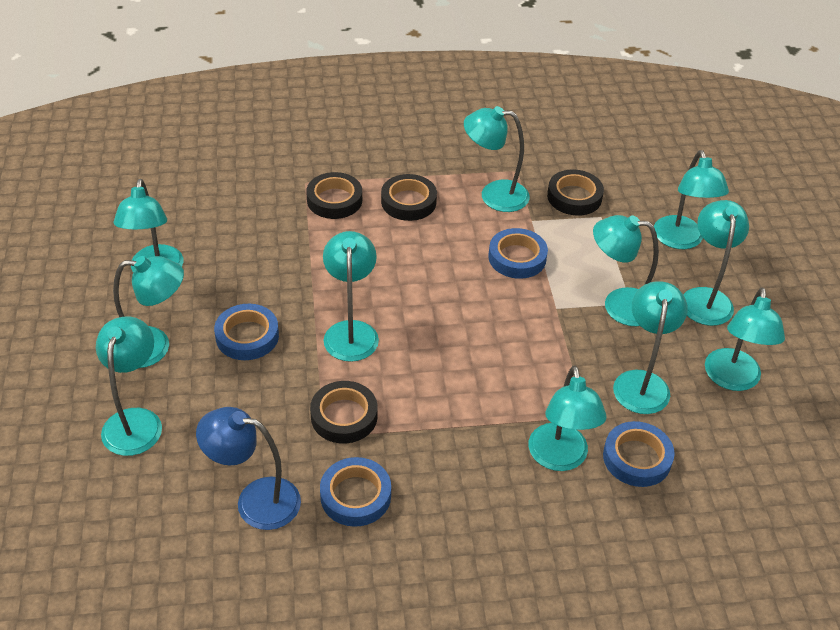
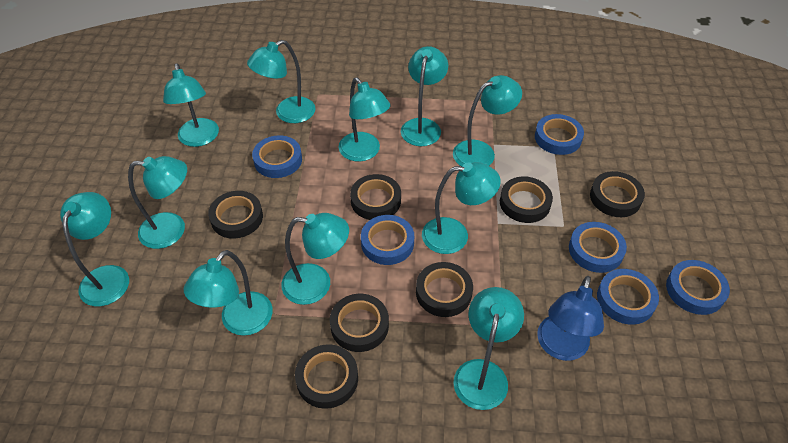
black tape: [306,172,362,219] [310,381,378,444] [381,174,437,221] [547,170,604,216] = 4 -> [208,191,263,239] [295,344,358,409] [330,294,389,352] [350,174,401,220] [416,262,473,317] [500,176,553,223] [590,171,645,217] = 7
blue tape: [214,304,279,360] [320,457,391,527] [488,228,548,279] [603,421,675,487] = 4 -> [252,135,302,178] [361,215,414,265] [535,114,584,155] [569,222,627,273] [597,269,659,325] [666,260,730,315] = 6

